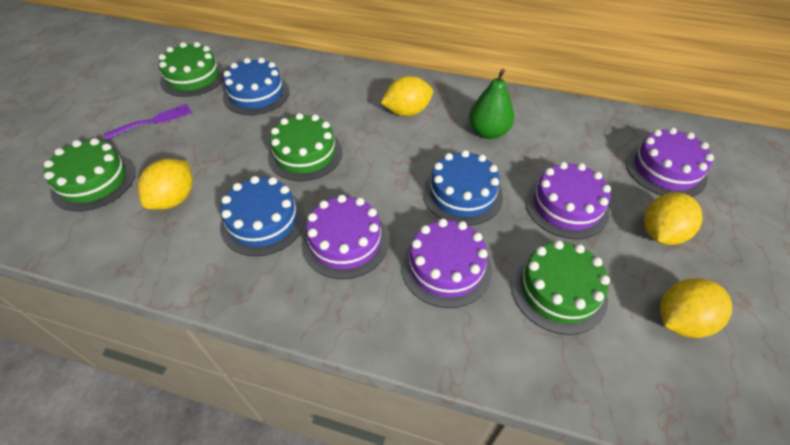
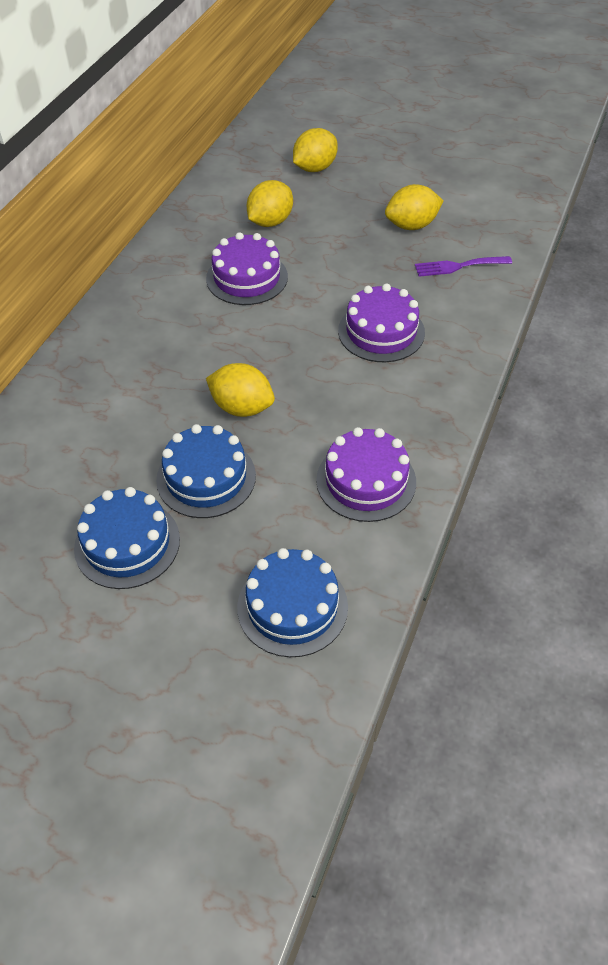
green cake: [44,138,135,212] [159,42,225,97] [268,113,343,181] [511,240,610,335] = 4 -> none = 0
green pear: [469,69,514,139] = 1 -> none = 0
purple cake: [302,195,389,279] [401,218,492,308] [525,162,611,239] [626,127,714,197] = 4 -> [206,232,288,305] [316,427,416,522] [338,284,425,362] = 3

